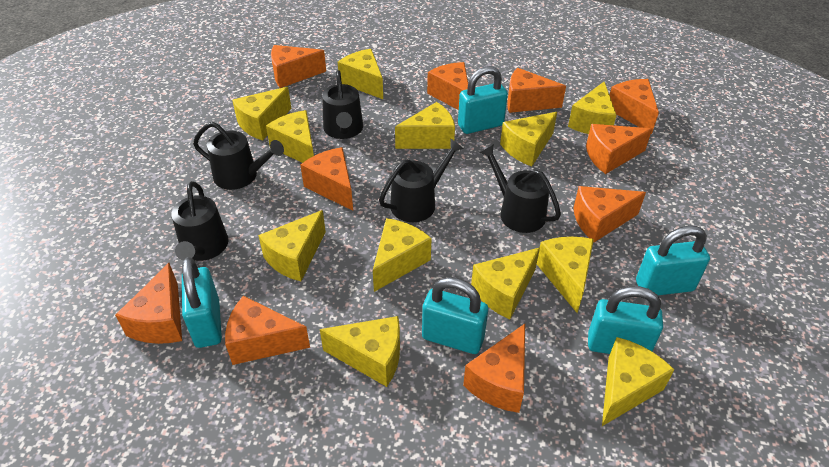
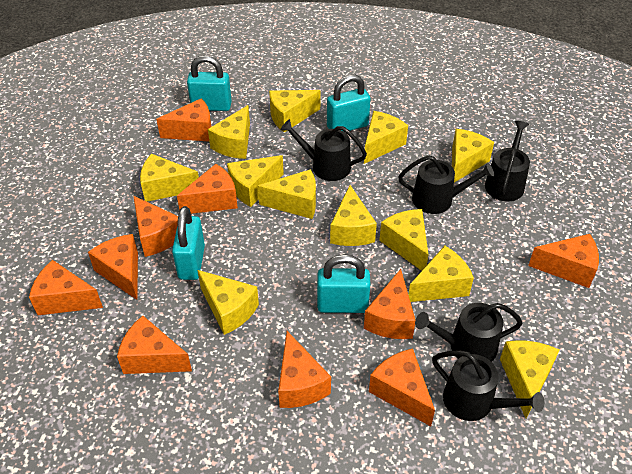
turquoise padlock: [182,257,222,348] [422,277,488,354] [458,66,508,134] [588,286,663,354] [636,226,710,295] = 5 -> [172,206,205,280] [187,55,232,111] [317,254,370,313] [327,75,370,131] = 4

